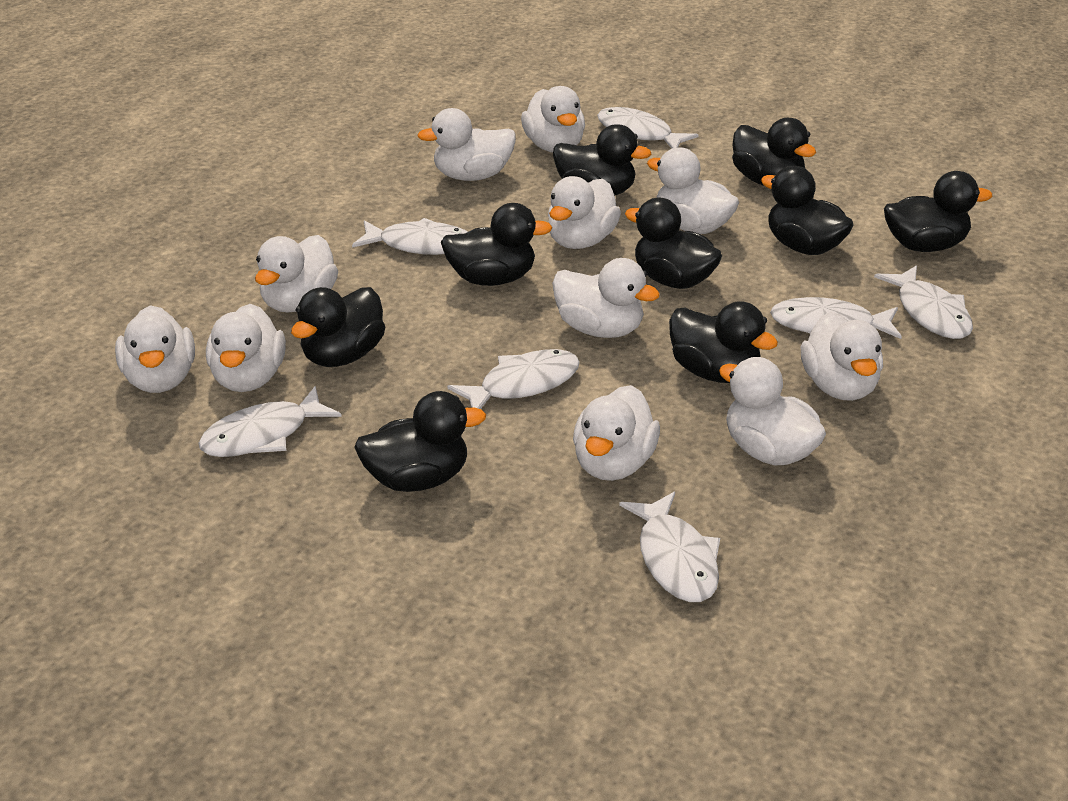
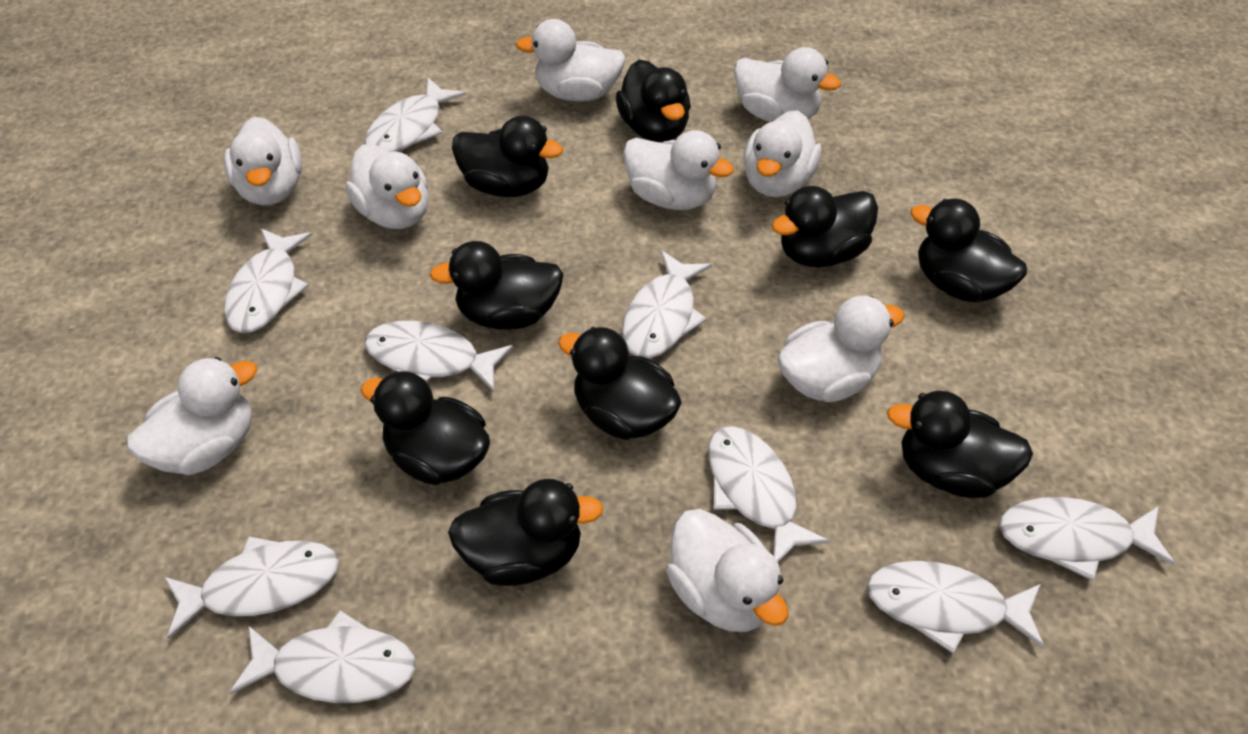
white duck: [115,305,195,393] [206,304,286,392] [255,235,338,312] [417,108,516,181] [521,86,585,153] [548,176,621,249] [552,258,660,338] [573,385,660,481] [647,147,739,234] [719,357,826,466] [801,312,883,401] = 11 -> [127,357,257,475] [224,117,302,205] [346,144,428,229] [516,19,626,101] [623,130,734,210] [666,509,788,632] [734,47,841,122] [743,110,821,197] [777,296,904,402] = 9
white fish: [198,386,342,457] [352,218,467,255] [447,349,580,409] [597,107,698,149] [619,492,720,602] [770,297,902,339] [874,265,973,339] = 7 -> [164,536,339,639] [224,228,312,333] [229,610,416,703] [365,78,466,152] [365,321,513,392] [622,250,712,359] [708,426,830,563] [867,561,1044,653] [999,497,1175,581] = 9

